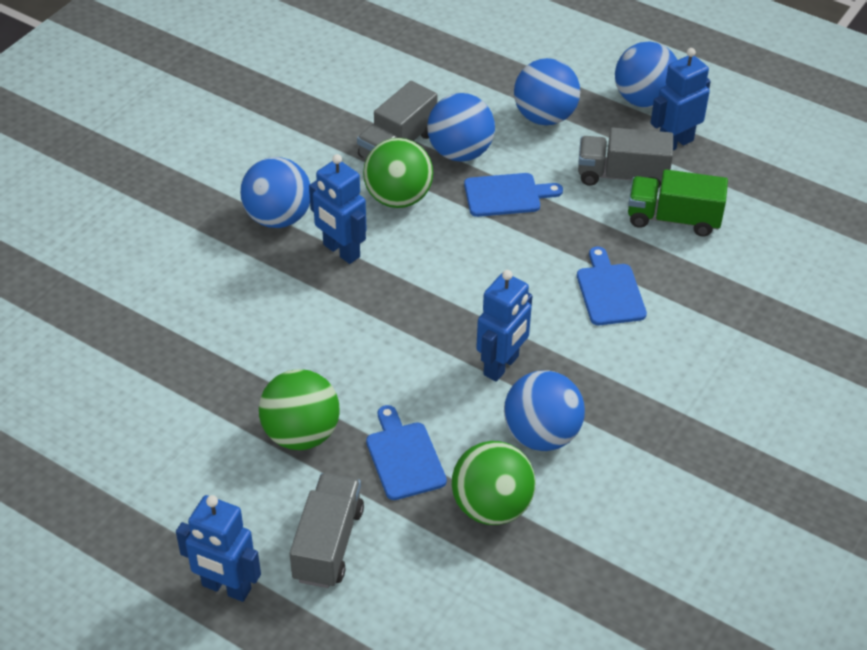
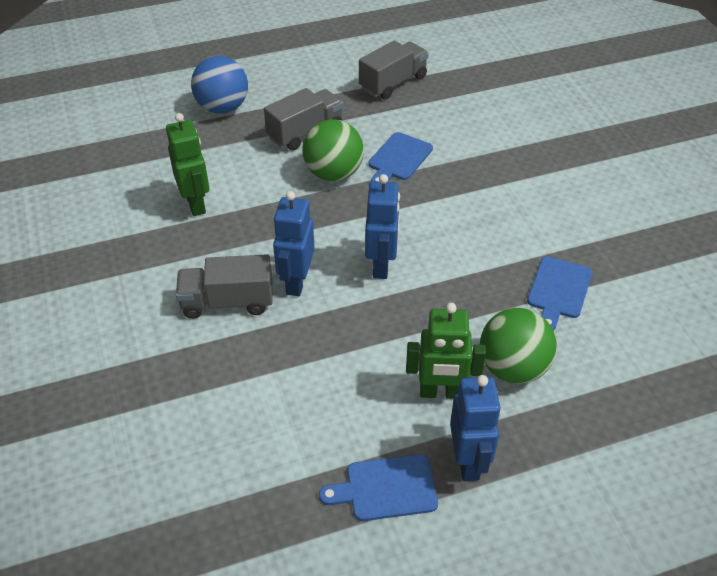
blue ball: [240,157,310,228] [427,93,495,162] [504,370,585,451] [514,58,580,125] [615,41,677,108] = 5 -> [191,56,248,114] = 1
blue robot: [176,495,261,602] [309,154,367,264] [476,270,532,382] [650,48,711,150] = 4 -> [273,191,315,296] [365,174,400,279] [450,375,501,481] = 3
green ball: [259,369,340,450] [363,138,433,208] [452,441,536,525] = 3 -> [302,119,364,181] [480,308,557,384] = 2
green robot: none = 0 -> [166,113,209,216] [406,303,486,399] = 2
green truck: [628,169,728,236] = 1 -> none = 0

